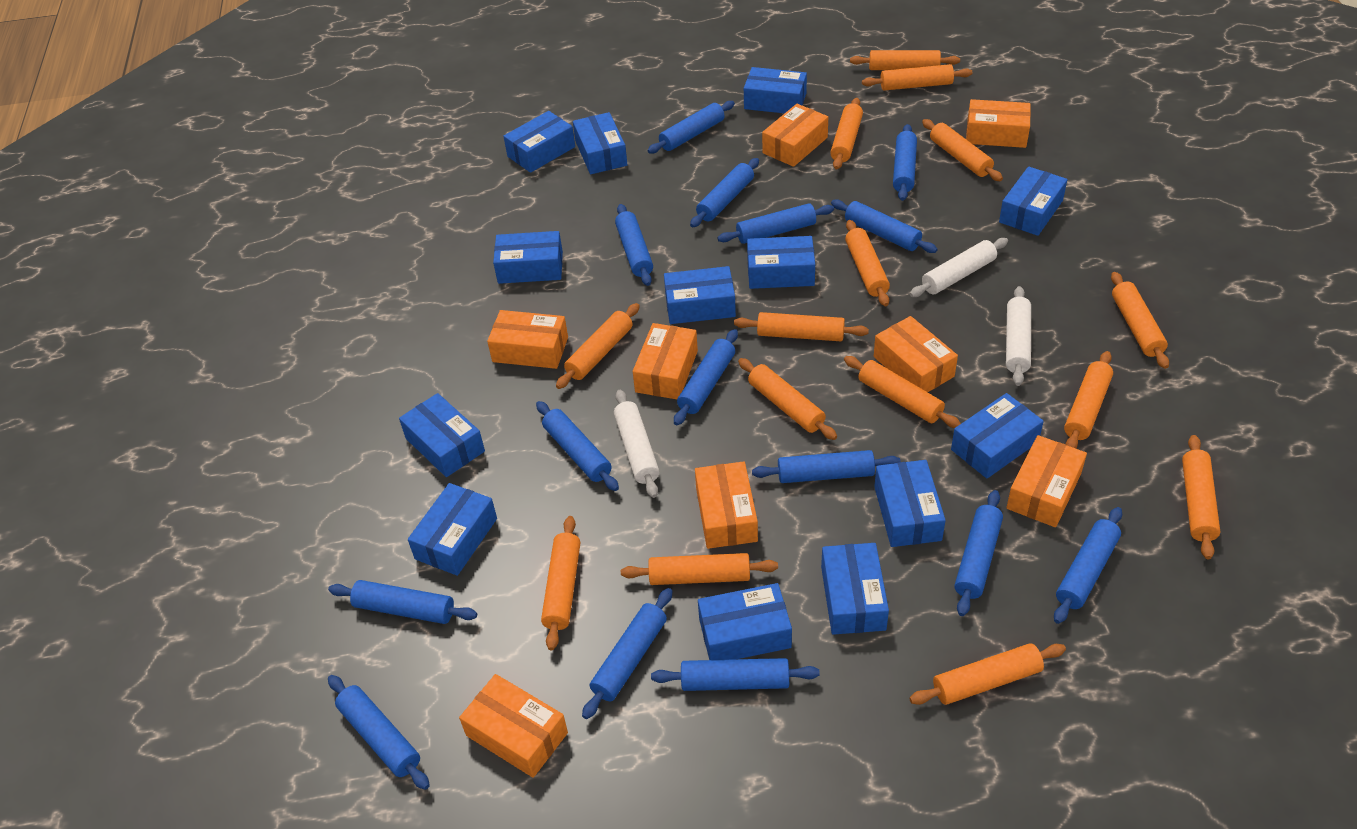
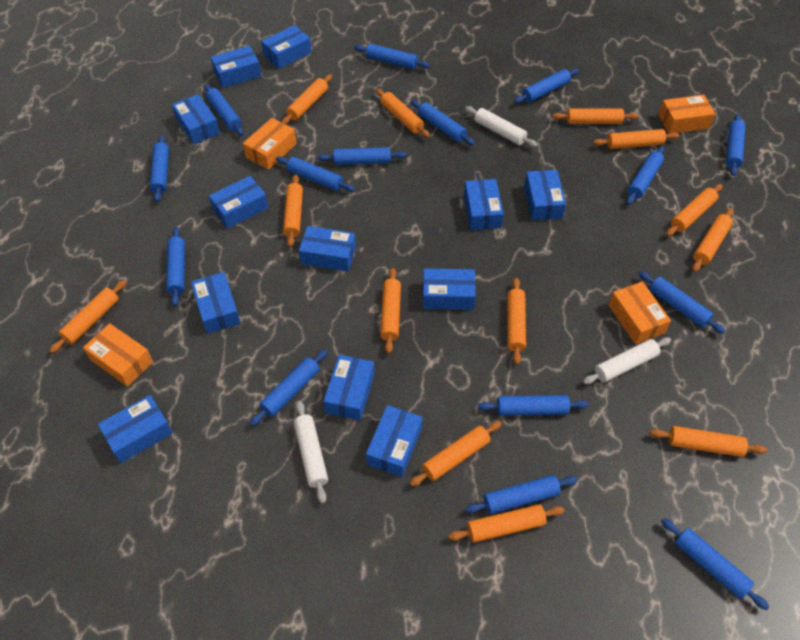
blue box: [399,393,485,477] [408,483,497,576] [493,231,563,284] [504,111,575,173] [573,112,627,174] [664,266,736,324] [698,583,792,660] [744,67,807,113] [747,236,815,289] [821,543,889,635] [874,460,946,547] [951,393,1044,479] [999,166,1067,236] = 13 -> [98,395,173,463] [172,94,220,144] [191,272,241,334] [209,176,268,229] [210,46,261,88] [261,25,312,69] [299,226,356,272] [323,355,375,420] [366,405,423,477] [423,268,476,310] [464,179,504,230] [524,170,566,220] = 12
orange box: [459,674,568,778] [487,310,568,369] [633,323,698,399] [695,461,758,549] [762,104,828,167] [874,316,958,392] [966,99,1031,148] [1006,435,1087,527] = 8 -> [83,323,153,387] [243,118,297,170] [609,282,671,344] [658,95,716,134] = 4
orange rolling pin: [541,516,580,651] [556,303,640,389] [621,553,778,585] [734,312,869,341] [738,358,837,440] [830,98,863,170] [844,356,961,428] [845,220,890,306] [850,50,960,70] [862,64,972,91] [909,643,1066,705] [922,119,1003,181] [1064,351,1113,448] [1111,272,1169,369] [1182,435,1220,559] = 15 -> [50,280,127,353] [282,74,332,125] [283,175,303,247] [376,89,430,138] [380,268,401,354] [410,421,502,486] [448,504,564,543] [507,278,526,365] [552,108,639,124] [593,129,680,149] [650,426,767,457] [666,184,722,236] [692,208,733,272] = 13

